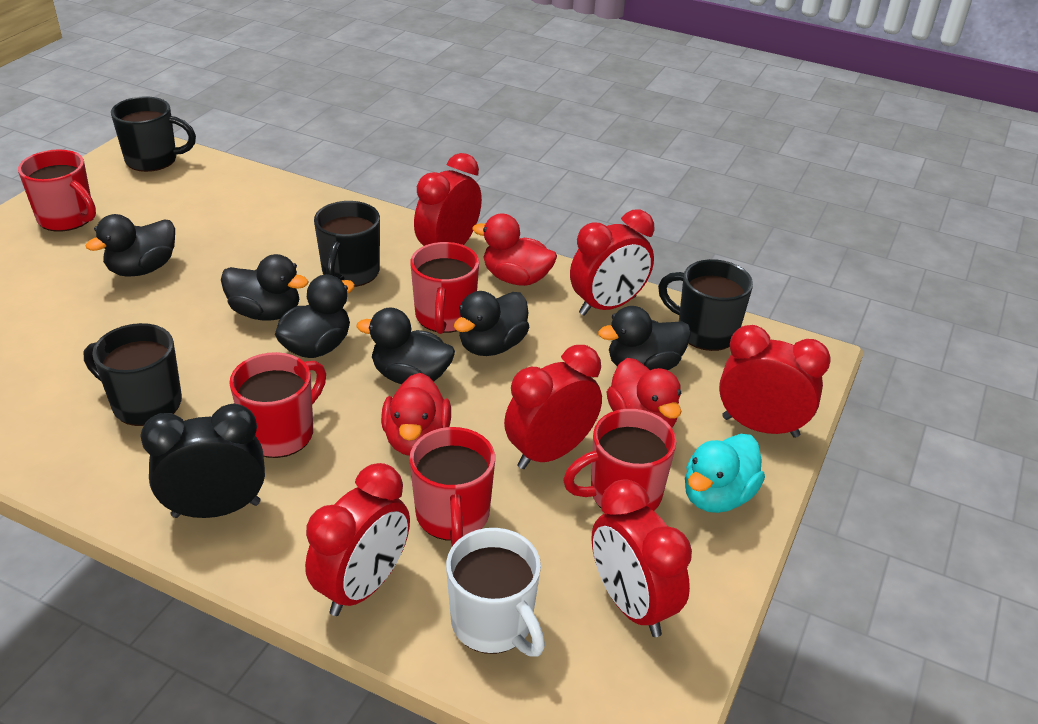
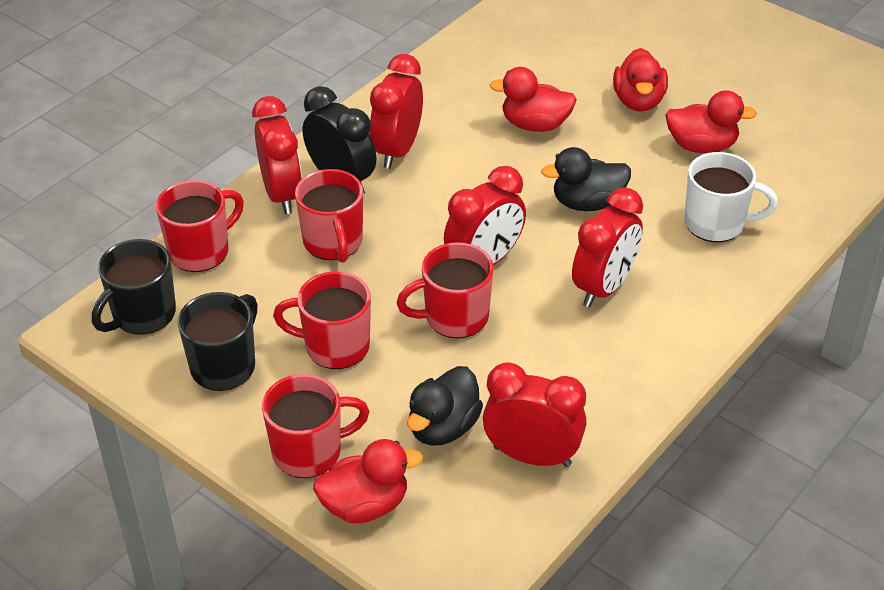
black duck: [86,214,175,277] [221,254,309,321] [275,275,355,358] [356,308,455,384] [454,291,529,356] [598,306,691,370] = 6 -> [407,366,483,446] [541,147,631,211] = 2
black mug: [84,323,182,426] [111,97,196,172] [314,201,380,287] [658,259,753,351] = 4 -> [92,239,176,335] [178,292,258,391] = 2
red clock: [305,463,410,616] [414,153,482,246] [504,345,602,469] [570,209,654,316] [592,479,692,637] [719,325,831,438] = 6 -> [252,96,302,214] [369,54,423,169] [444,166,526,265] [483,362,586,467] [572,187,643,307] = 5
red duck: [381,373,451,456] [472,214,557,286] [607,358,681,427] = 3 -> [313,439,423,523] [489,67,577,132] [613,48,668,112] [665,90,757,153] = 4
turquoise duck: [685,434,765,513] = 1 -> none = 0

